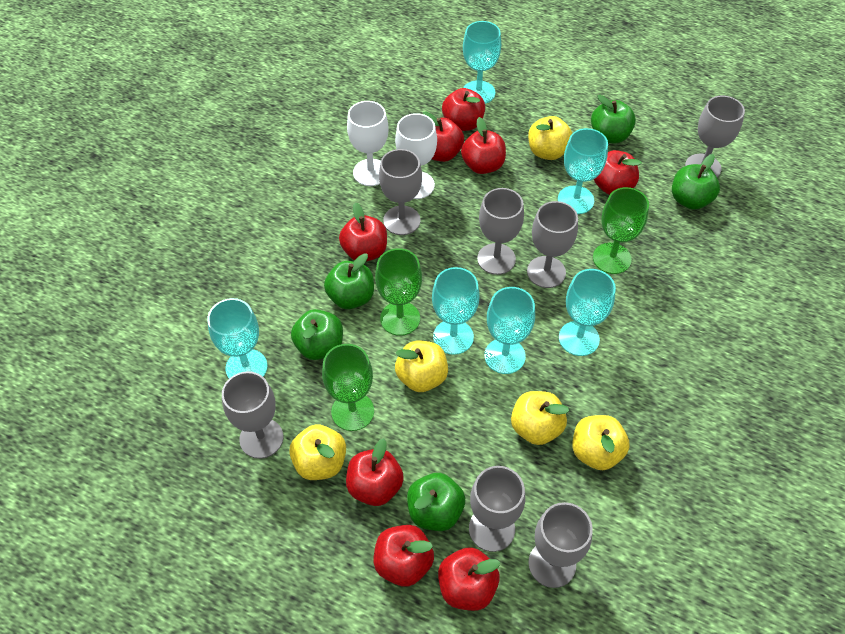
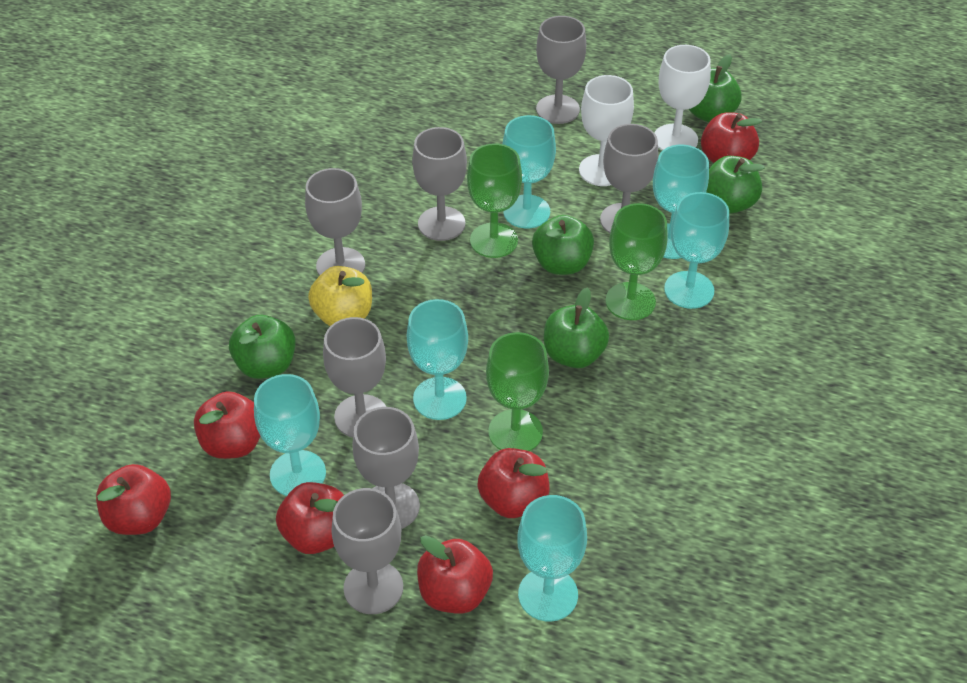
red apple: [339,202,387,262] [346,438,404,506] [374,525,434,587] [423,111,464,162] [438,547,500,611] [442,88,485,131] [461,117,506,174] [594,150,642,195] = 8 -> [96,464,171,535] [194,391,261,459] [276,482,344,554] [417,535,493,614] [477,448,549,518] [701,112,762,163] = 6
yellow apple: [289,424,346,480] [395,341,448,392] [511,391,569,445] [528,116,572,160] [572,415,630,470] = 5 -> [308,266,372,326] = 1

